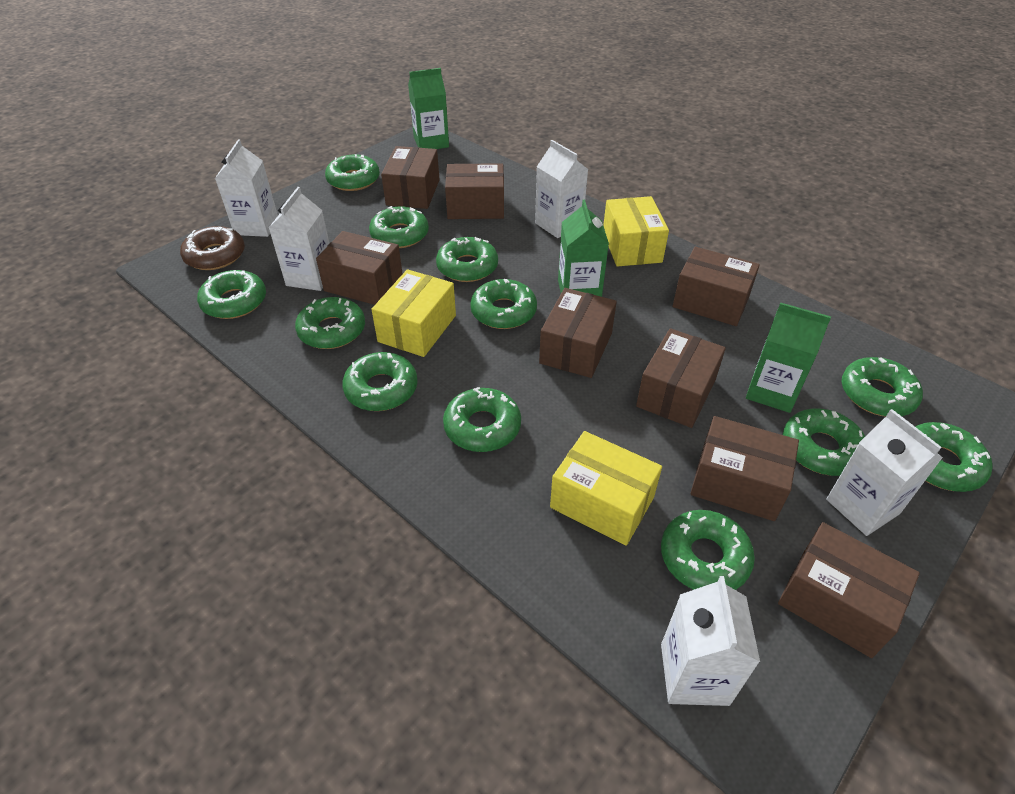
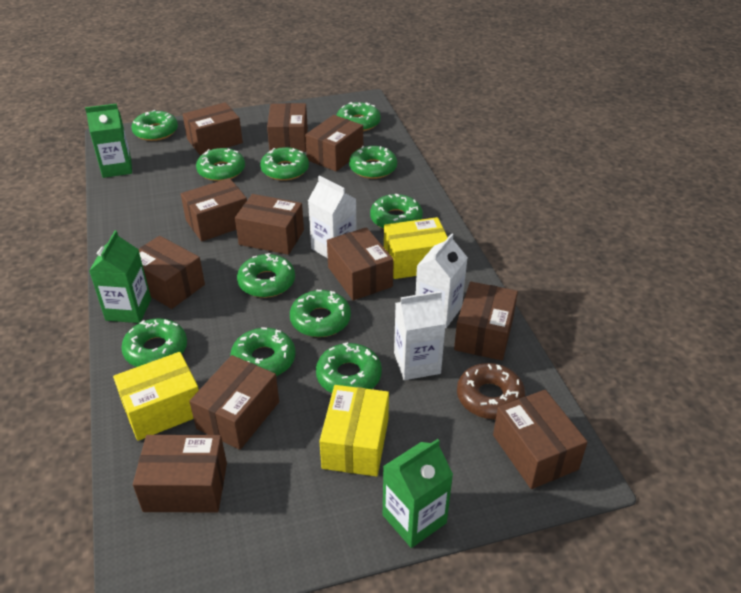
brown box: [316,231,403,305] [381,146,440,209] [445,163,504,219] [539,288,617,378] [636,328,726,428] [673,247,760,326] [690,416,799,521] [778,522,920,658] = 8 -> [133,435,227,513] [139,236,205,309] [181,178,247,242] [183,102,243,155] [189,355,279,450] [235,194,304,255] [267,103,308,152] [305,115,363,171] [327,227,394,300] [454,281,518,360] [493,390,588,489] = 11
green donut: [197,270,266,319] [295,297,365,349] [325,154,380,191] [342,352,418,411] [369,206,429,248] [436,237,498,282] [443,387,521,452] [470,279,537,329] [661,510,755,590] [783,408,865,476] [842,357,923,417] [915,422,993,492] = 12 -> [121,318,187,367] [131,110,178,141] [196,148,245,181] [230,327,296,376] [237,253,295,298] [260,147,309,181] [290,290,351,337] [316,342,382,393] [336,102,381,131] [349,146,397,179] [370,194,423,229] = 11
white carton: [215,139,278,237] [269,187,330,291] [535,140,589,238] [661,576,760,706] [826,409,943,536] = 5 -> [308,175,357,258] [394,291,446,380] [415,233,468,328] = 3

